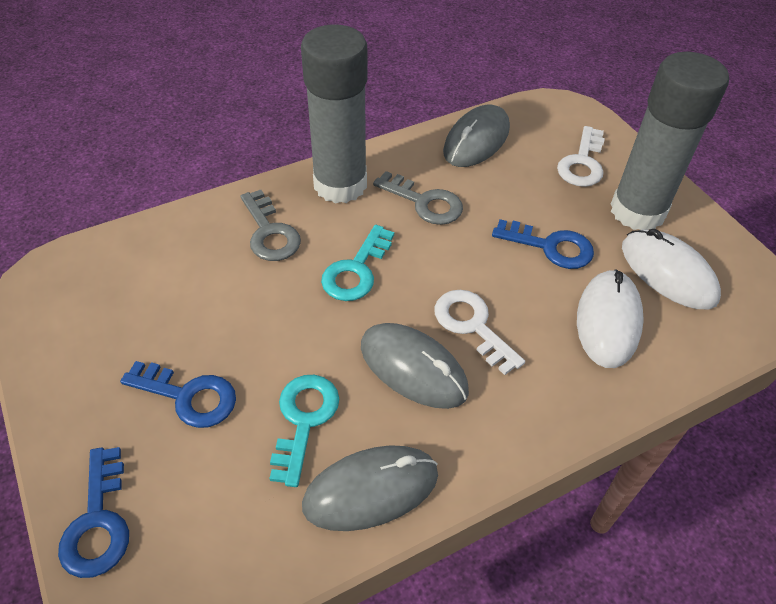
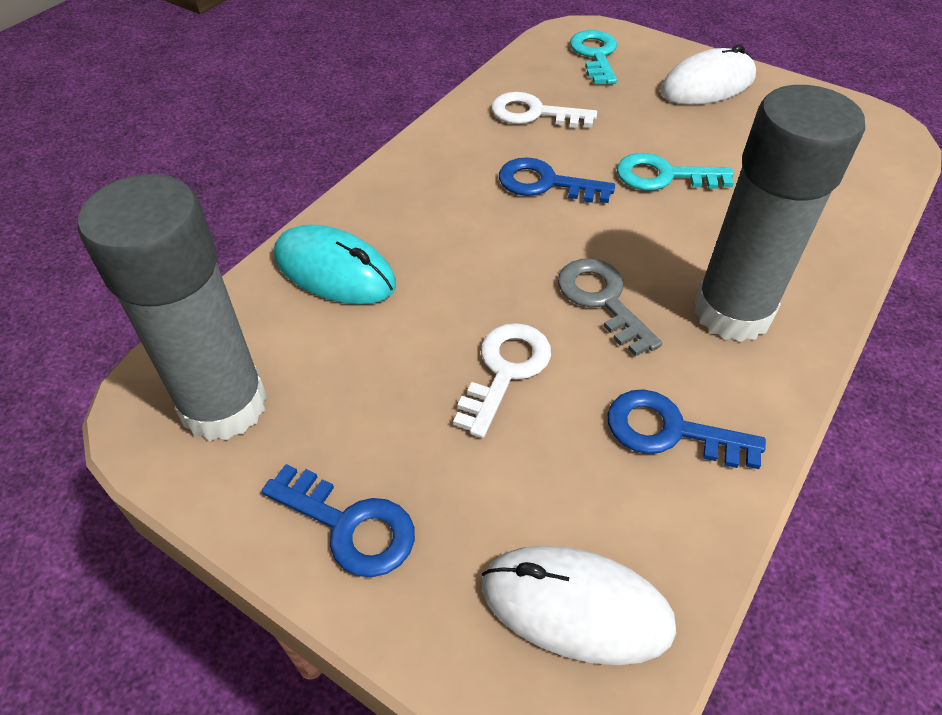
grey key: [240,190,301,261] [373,171,463,225] = 2 -> [558,259,662,356] = 1
grey mouse: [302,445,438,531] [361,323,469,409] [443,105,510,167] = 3 -> none = 0
turquoise mouse: none = 0 -> [274,224,396,305] = 1

